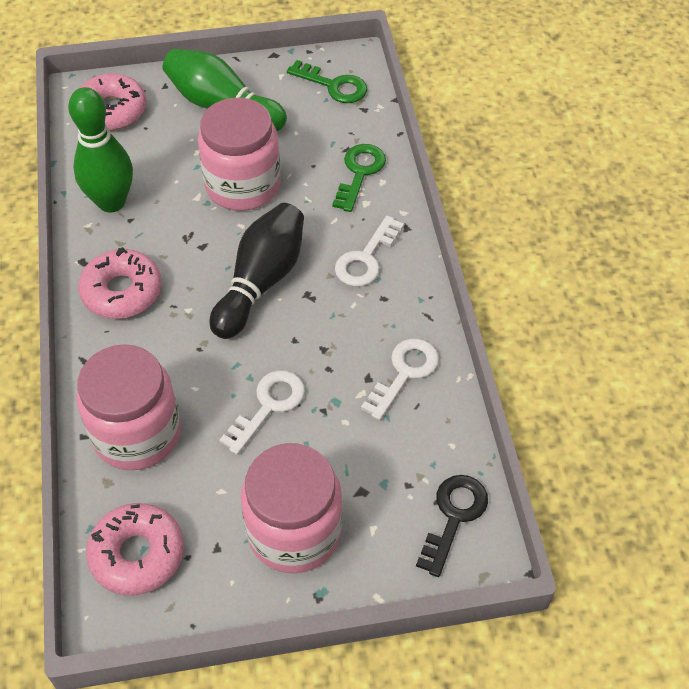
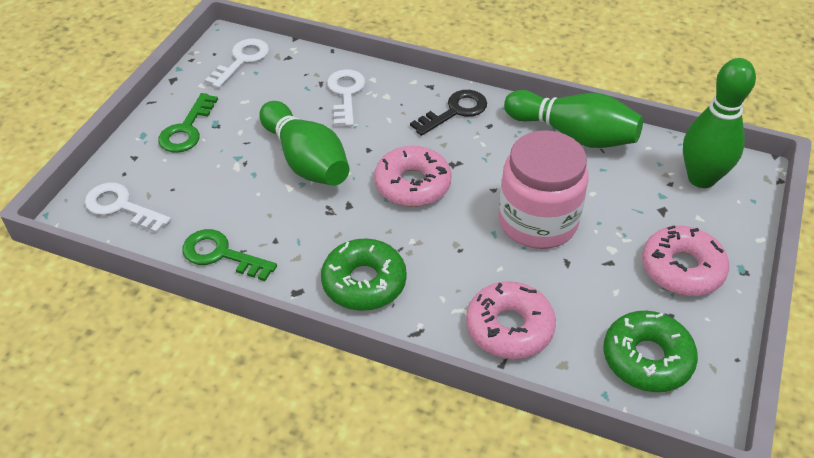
black bowling pin: [210,203,304,339] = 1 -> none = 0
green bowling pin: [68,87,133,212] [162,49,287,131] = 2 -> [259,101,349,186] [504,90,643,148] [683,58,756,188] = 3
green donut: none = 0 -> [321,238,407,311] [603,311,698,392] = 2
pink jar: [76,344,181,470] [198,98,281,211] [241,443,342,573] = 3 -> [498,130,589,249] = 1

